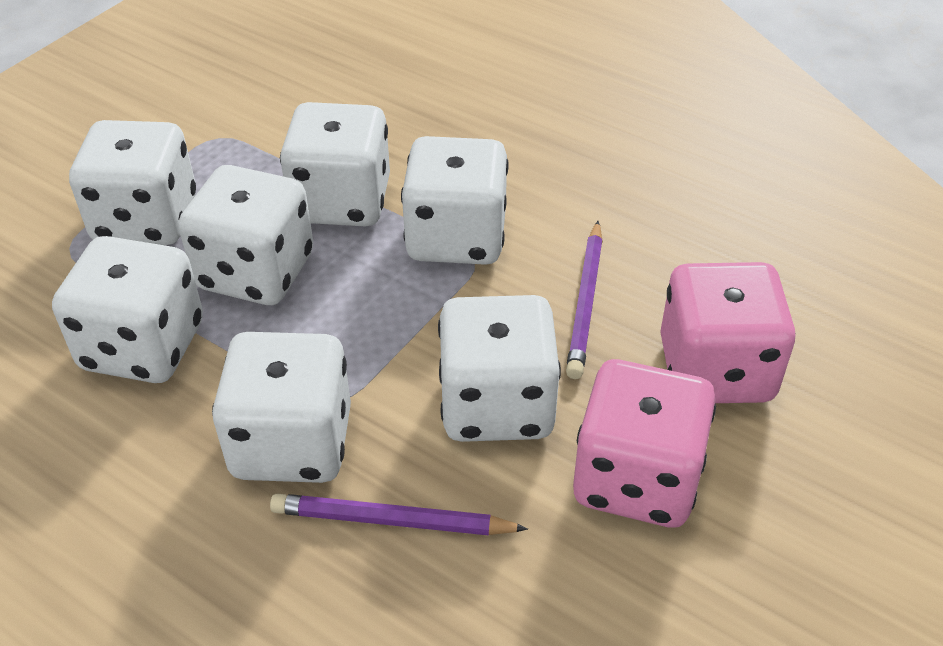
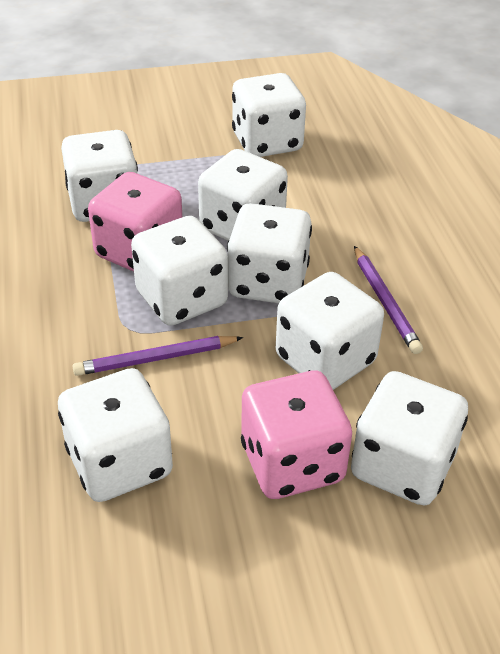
white dice: [52,236,203,383] [69,120,196,245] [178,165,313,305] [212,332,351,483] [280,102,390,226] [401,136,509,265] [438,295,561,442] = 7 -> [58,368,173,502] [61,130,138,222] [131,216,228,326] [198,149,288,241] [227,203,312,303] [232,73,306,157] [276,272,384,390] [351,371,468,505] = 8

